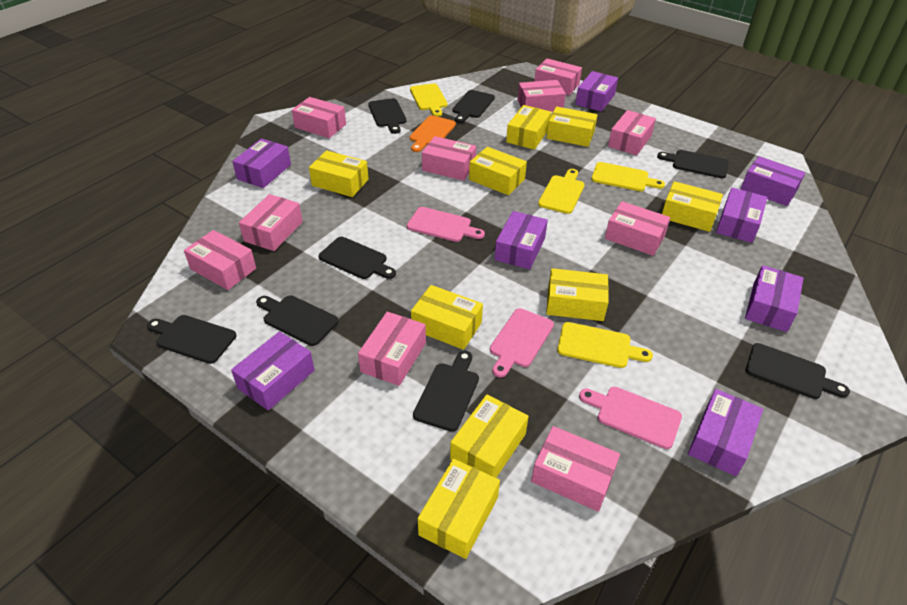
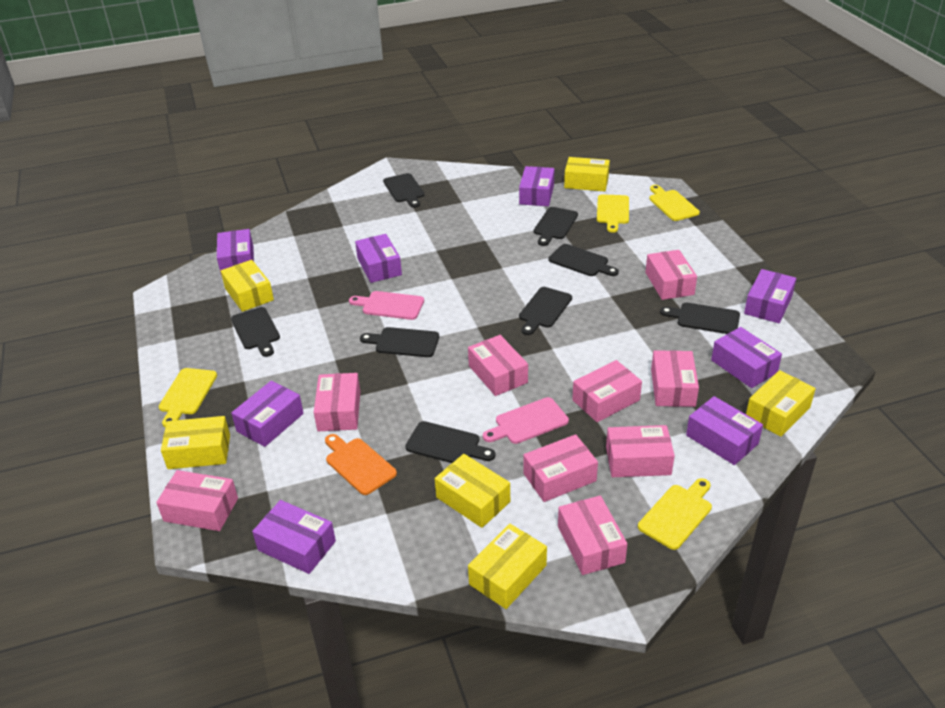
pink box: [184,230,256,290] [239,194,303,251] [292,97,346,138] [358,312,426,386] [422,136,476,181] [517,80,566,112] [531,426,620,512] [534,58,582,95] [605,201,670,256] [608,110,656,156] = 10 -> [156,470,238,531] [314,373,360,431] [468,335,528,396] [523,434,598,502] [558,495,627,575] [572,360,642,422] [606,425,675,477] [645,250,697,300] [651,350,699,407] = 9
pink cutting board: [407,207,485,242] [490,308,554,377] [579,387,682,449] = 3 -> [349,291,424,320] [483,397,569,444] = 2
yellow box: [309,150,369,197] [411,285,483,350] [418,459,500,559] [450,395,529,478] [469,147,527,195] [506,105,551,150] [546,268,609,321] [547,106,598,147] [662,181,723,232] = 9 -> [161,416,230,469] [221,260,274,312] [435,454,510,528] [468,524,547,609] [564,157,610,191] [746,370,816,437] = 6

